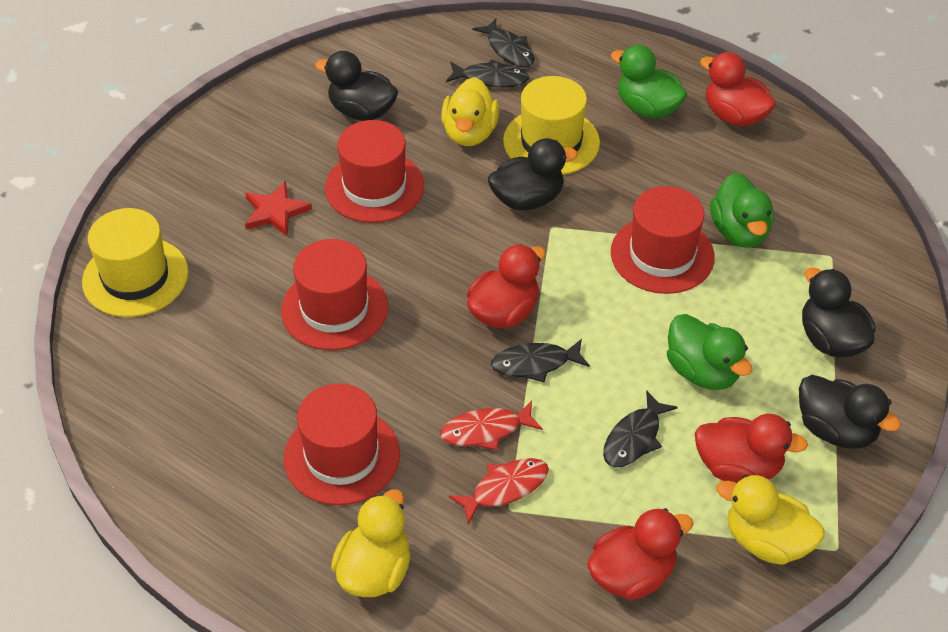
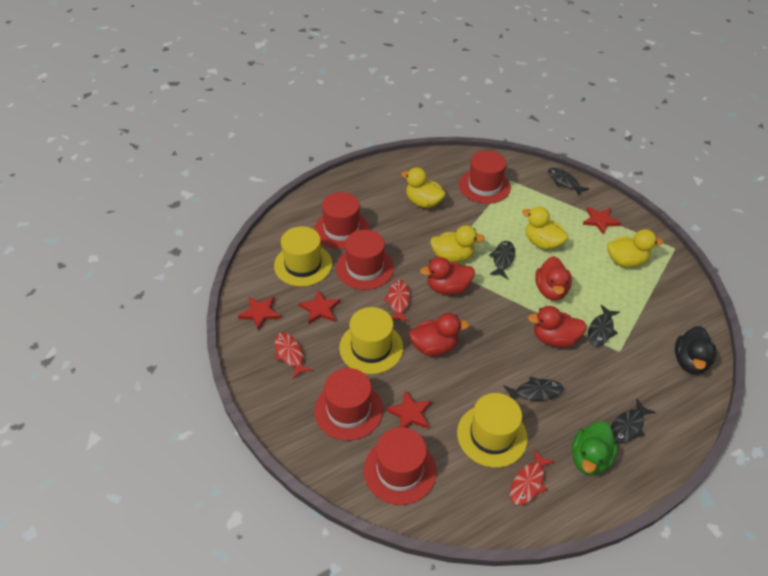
black duck: [315,51,398,121] [488,138,578,210] [799,375,901,449] [802,267,875,358] = 4 -> [675,326,717,374] = 1
black fish: [446,59,529,88] [473,18,535,68] [491,339,590,382] [603,391,678,468] = 4 -> [489,241,515,279] [504,376,563,401] [548,168,589,196] [588,305,620,346] [611,399,656,444] = 5
green duck: [611,45,687,119] [667,314,752,390] [710,173,774,248] = 3 -> [572,421,618,476] = 1
red fish: [440,401,543,450] [449,458,549,524] = 2 -> [275,332,312,379] [383,280,410,322] [510,449,555,506] = 3
red hat: [281,239,388,350] [284,383,400,505] [325,120,424,223] [611,186,715,294] = 4 -> [314,192,369,249] [314,368,383,441] [336,230,394,290] [364,427,437,505] [459,151,511,204] = 5
red star: [245,181,312,236] = 1 -> [238,297,281,331] [299,290,340,324] [386,390,432,429] [583,207,621,235] = 4
yellow duck: [331,489,411,597] [441,77,499,146] [716,475,825,565] = 3 -> [401,167,446,208] [430,225,485,263] [522,207,568,250] [607,229,663,267] = 4
yellow hat: [82,208,188,317] [503,76,600,175] = 2 -> [274,226,332,287] [339,307,403,374] [457,393,528,468] = 3

